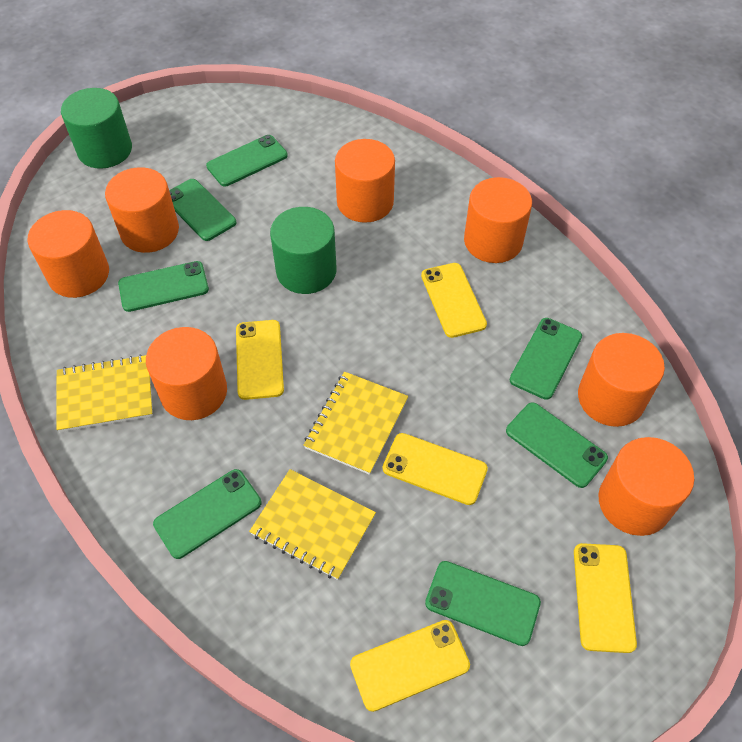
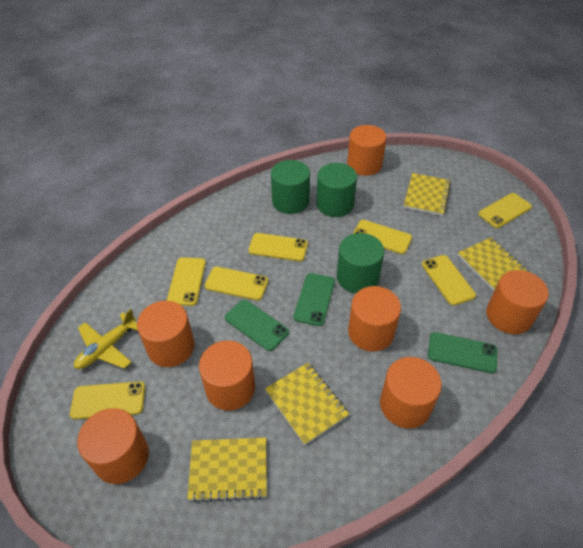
green cylinder: [61,88,132,169] [270,207,336,294] = 2 -> [271,160,310,214] [316,163,357,217] [337,233,384,293] = 3
green phone: [118,261,209,312] [153,469,261,559] [169,179,236,241] [206,135,288,186] [425,561,541,646] [506,402,608,488] [510,318,582,400] = 7 -> [225,300,289,351] [293,273,335,326] [428,332,497,373] = 3
yellow notebook: [56,354,153,432] [249,469,376,580] [304,372,408,475] = 3 -> [187,438,267,502] [265,363,349,445] [404,173,451,216] [458,237,529,291] = 4
yellow phone: [236,320,284,400] [350,620,470,712] [383,433,488,505] [421,263,487,338] [574,543,637,653] = 5 -> [70,381,145,419] [167,257,206,306] [205,267,268,300] [249,233,308,261] [353,220,412,254] [422,255,476,306] [478,193,532,228] = 7
yellow plane: none = 0 -> [74,309,138,369] = 1

